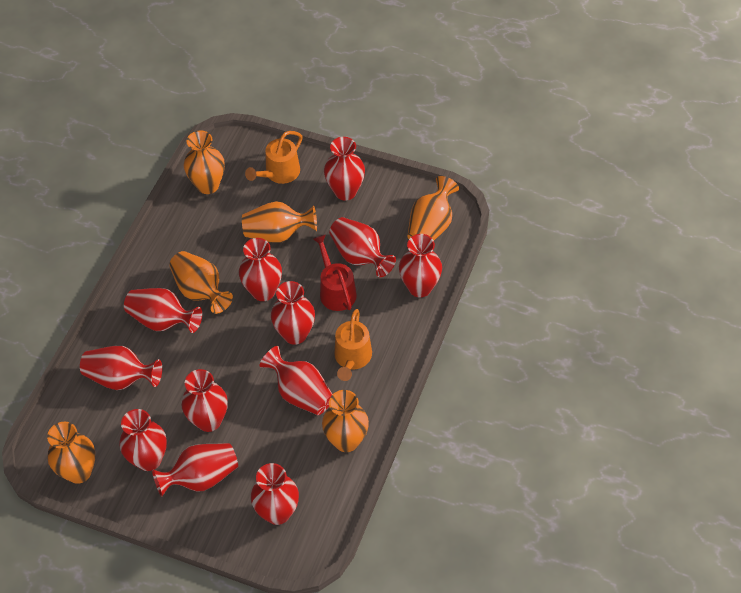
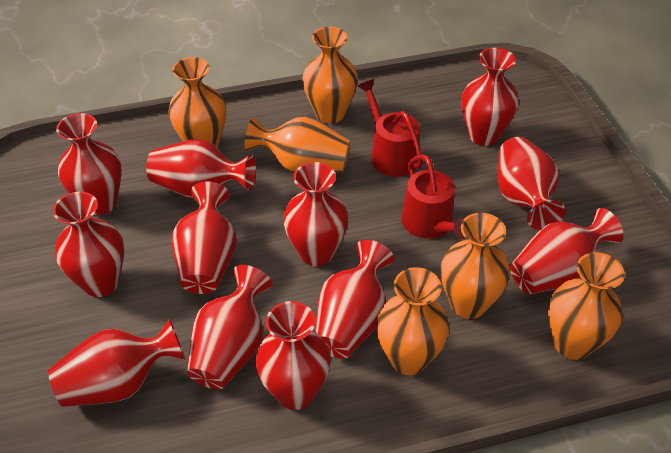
orange watering can: [245,131,303,184] [334,309,372,381] = 2 -> none = 0
red watering can: [313,235,357,311] = 1 -> [358,79,423,177] [401,154,466,239] = 2

